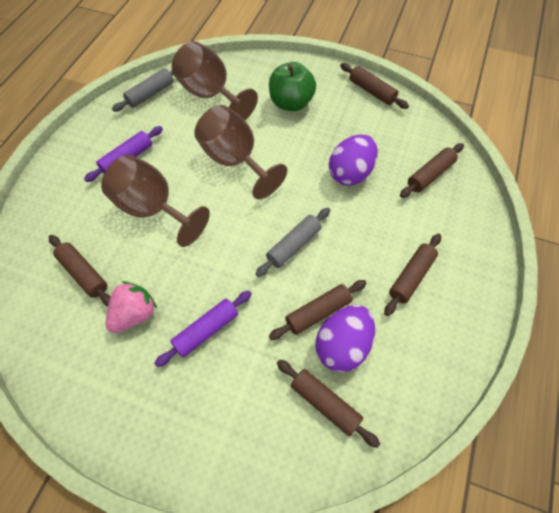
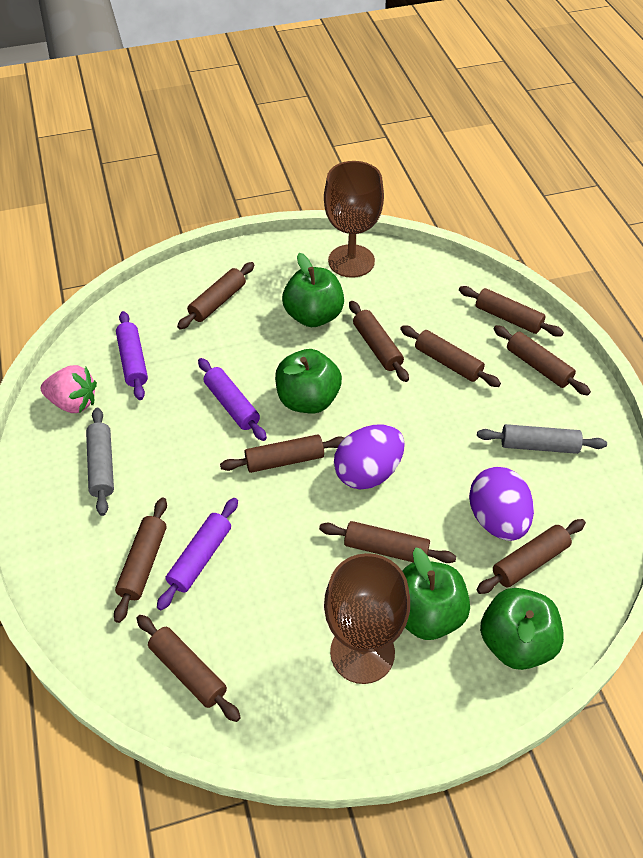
brown goblet: [101,155,210,247] [172,41,258,120] [194,105,287,199] = 3 -> [324,161,384,278] [324,553,410,684] = 2
brown rolling pin: [49,235,111,306] [269,280,367,340] [277,359,380,448] [340,63,409,109] [384,234,441,316] [400,143,464,198] = 6 -> [114,498,167,623] [136,615,241,722] [177,262,254,329] [220,434,345,473] [319,521,456,563] [349,301,409,382] [400,325,501,387] [459,286,564,337] [477,519,586,594] [494,325,591,396] = 10
green apple: [269,62,316,111] = 1 -> [275,349,342,413] [282,253,344,327] [403,547,470,640] [480,588,564,670] = 4
purple rolling pin: [84,126,163,182] [154,291,252,367] = 2 -> [116,311,148,400] [157,498,238,611] [198,358,267,441] = 3

